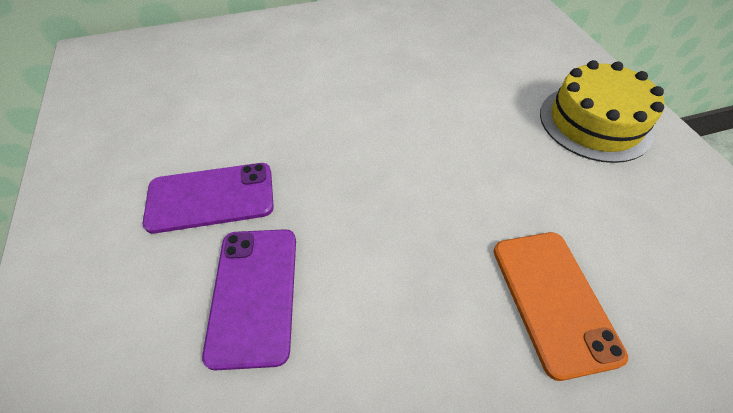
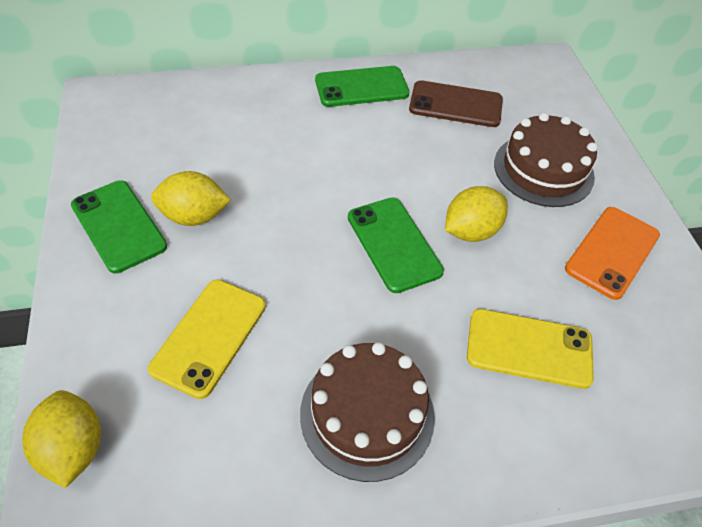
brown cake: none = 0 -> [300,342,435,482] [494,113,598,207] = 2
brown phone: none = 0 -> [409,80,503,127] = 1
green phone: none = 0 -> [71,180,167,273] [315,66,409,107] [348,198,444,293] = 3
purple phone: [143,163,274,234] [202,229,296,370] = 2 -> none = 0
yellow cake: [540,60,665,163] = 1 -> none = 0
yellow lemon: none = 0 -> [22,390,101,488] [151,171,231,226] [445,186,508,242] = 3
yellow phone: none = 0 -> [148,280,266,399] [467,309,594,389] = 2

